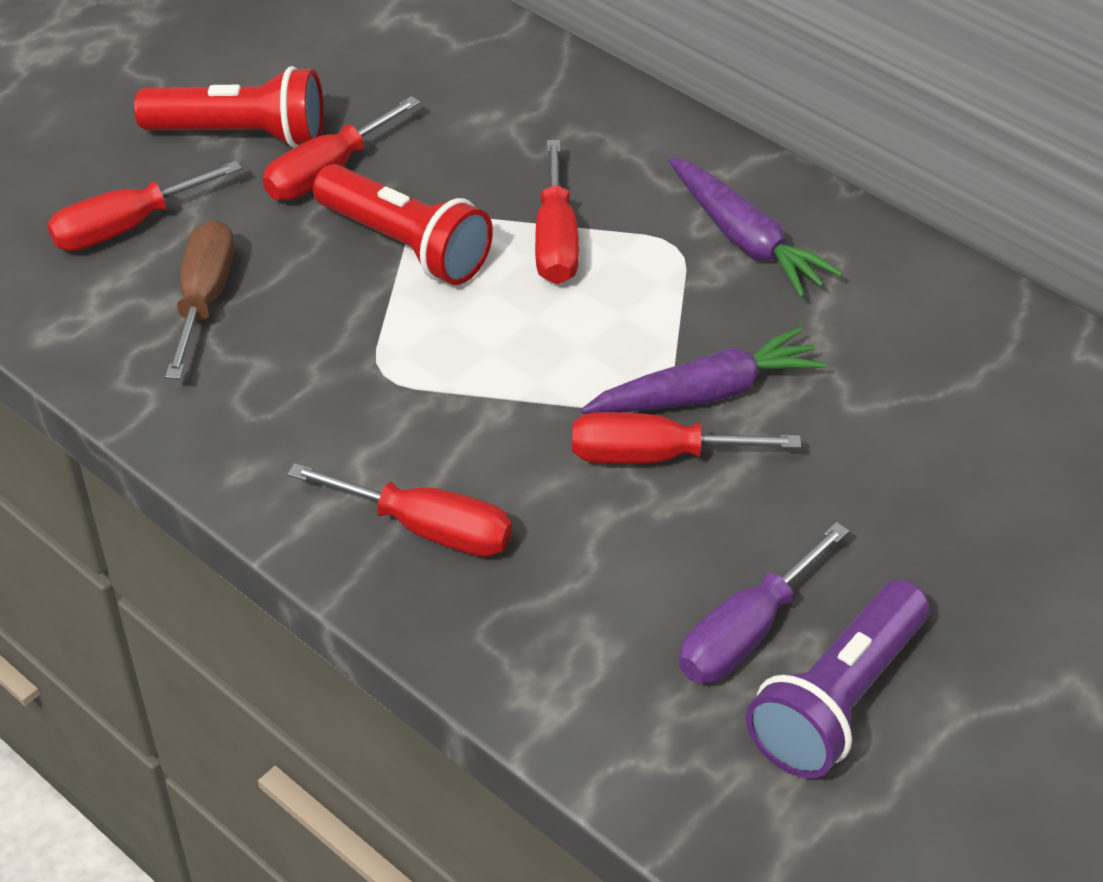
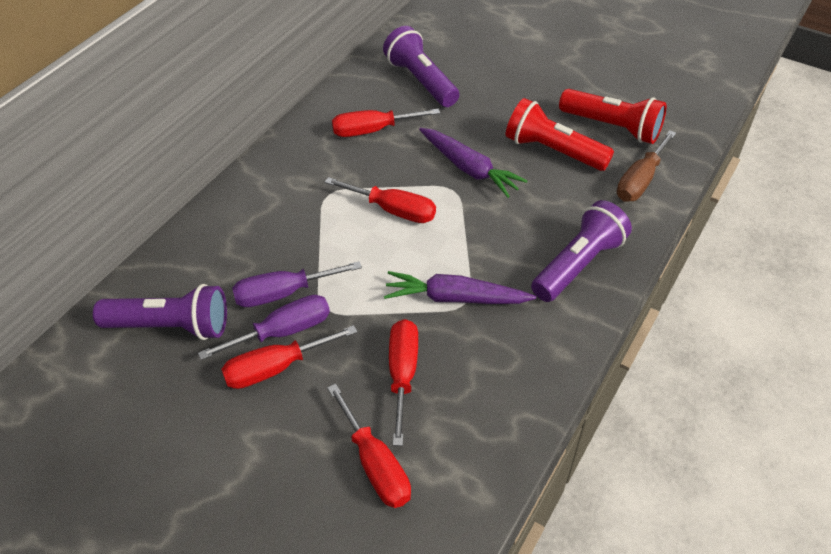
purple flashlight: [745,580,929,778] = 1 -> [93,284,227,340] [383,26,459,107] [531,200,632,302] = 3
purple screwdriver: [679,522,849,683] = 1 -> [198,295,330,360] [232,261,362,307] = 2

